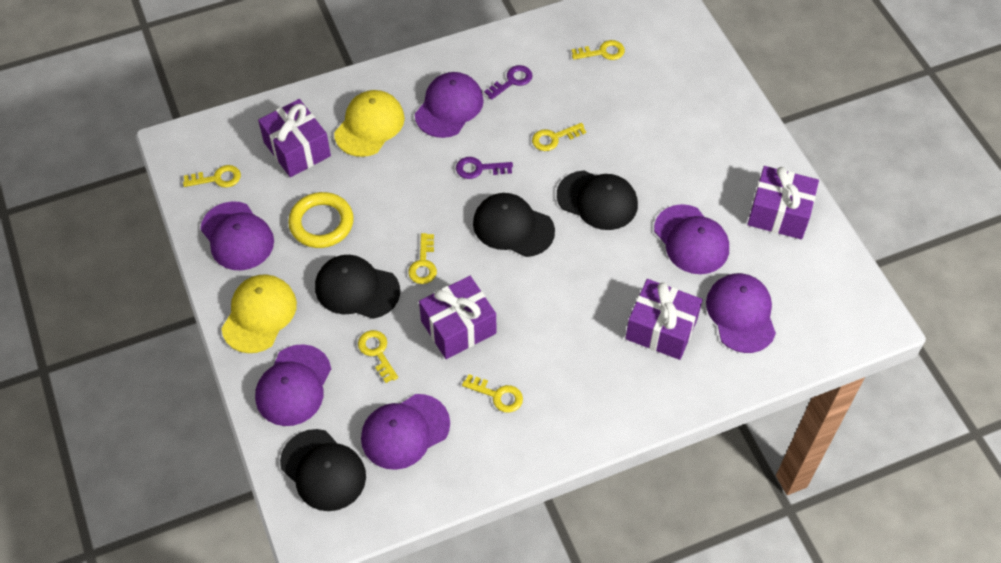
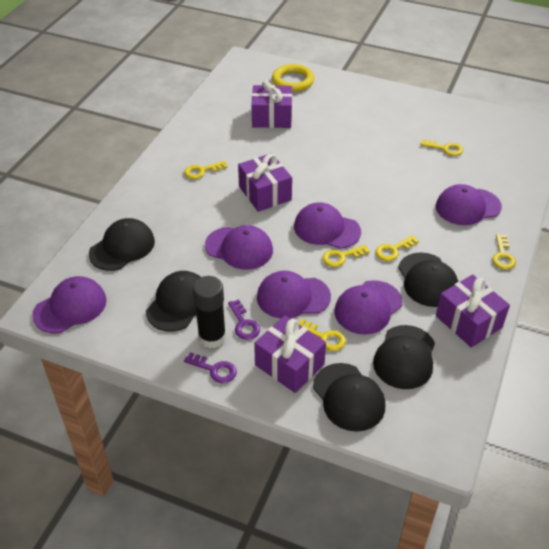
black cap: [280,429,366,511] [315,255,400,319] [473,193,555,257] [557,171,638,230] = 4 -> [89,218,155,271] [146,271,201,332] [313,363,385,432] [373,325,435,389] [398,252,459,307] = 5
black glue stick: none = 0 -> [192,276,226,348] = 1
yellow cap: [221,274,297,353] [334,90,405,157] = 2 -> none = 0

